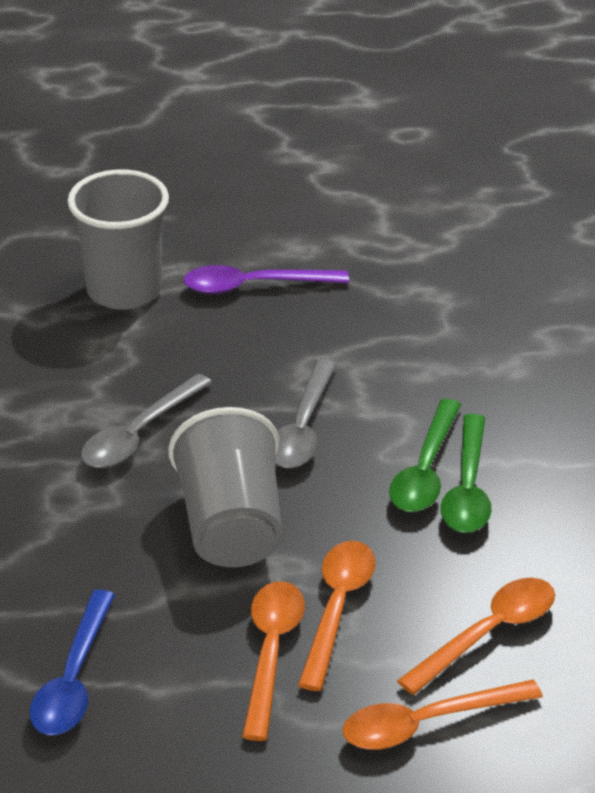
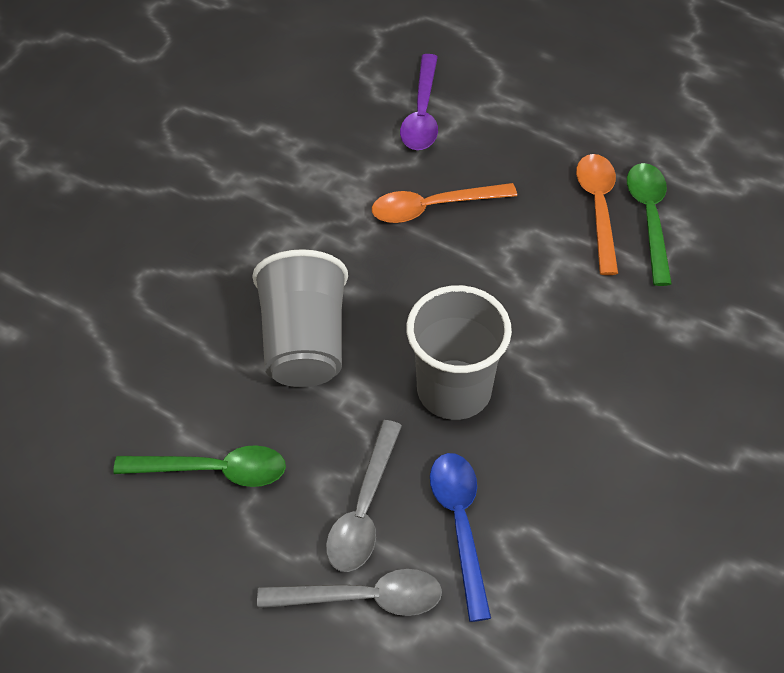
orange spoon: [242,581,305,741] [298,541,376,691] [342,680,543,750] [397,578,555,695] = 4 -> [372,183,517,223] [576,154,618,275] = 2

